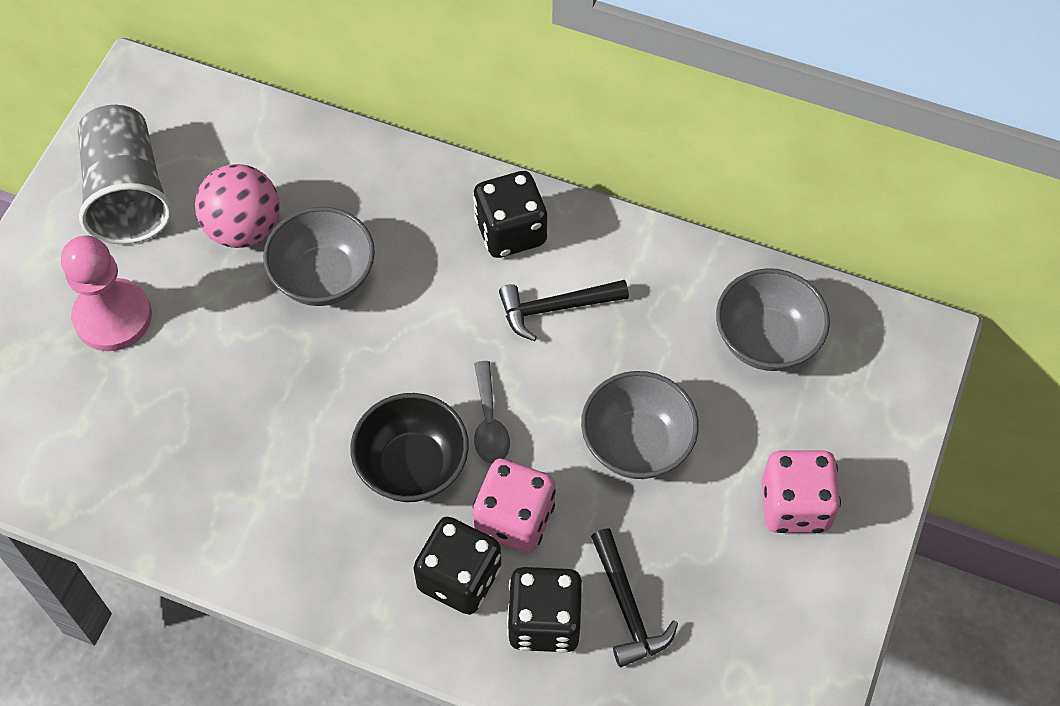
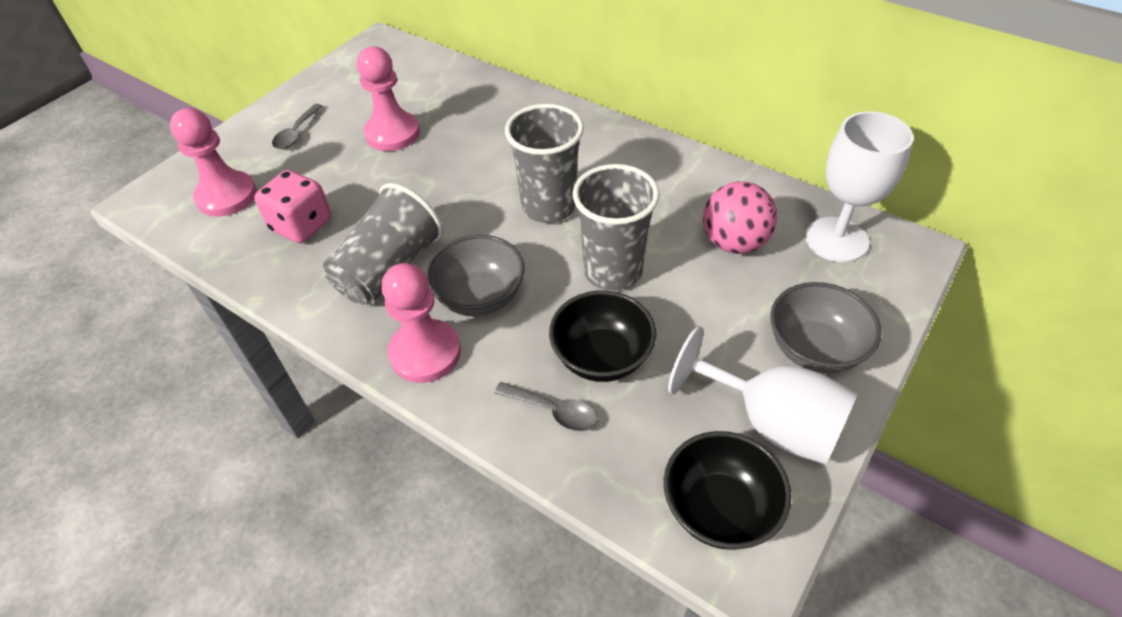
black bowl: [350,393,469,502] = 1 -> [549,291,656,382] [664,431,792,550] = 2
black dice: [414,517,501,615] [473,171,547,258] [507,567,583,653] = 3 -> none = 0
black hammer: [499,280,629,341] [591,529,678,667] = 2 -> none = 0
grey bowl: [263,207,375,306] [581,371,699,479] [716,268,830,371] = 3 -> [426,235,525,317] [770,282,882,374] = 2
grey cup: [78,105,172,244] = 1 -> [323,183,443,305] [505,104,584,223] [573,164,660,291] = 3
grey spoon: [474,361,510,464] = 1 -> [272,104,323,149] [494,382,597,431] = 2
pink dice: [473,459,556,553] [762,450,841,533] = 2 -> [254,170,331,243] = 1
pink pawn: [61,235,152,351] = 1 -> [170,108,257,217] [357,46,420,151] [381,263,461,383] = 3
white goblet: none = 0 -> [668,326,857,465] [805,111,914,262] = 2

